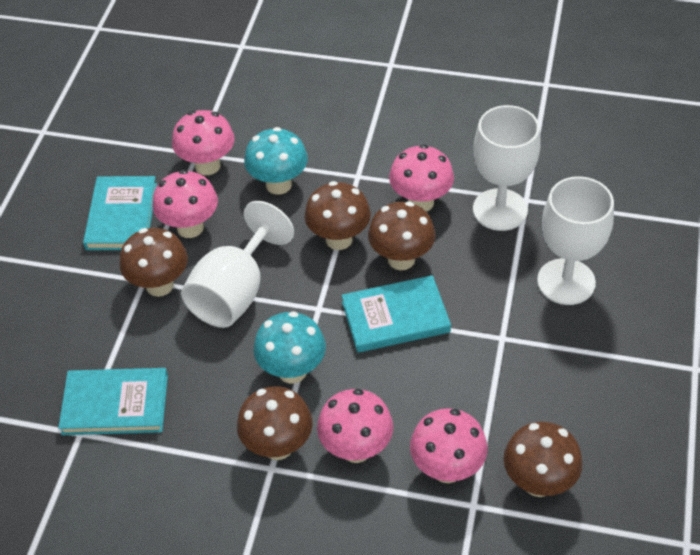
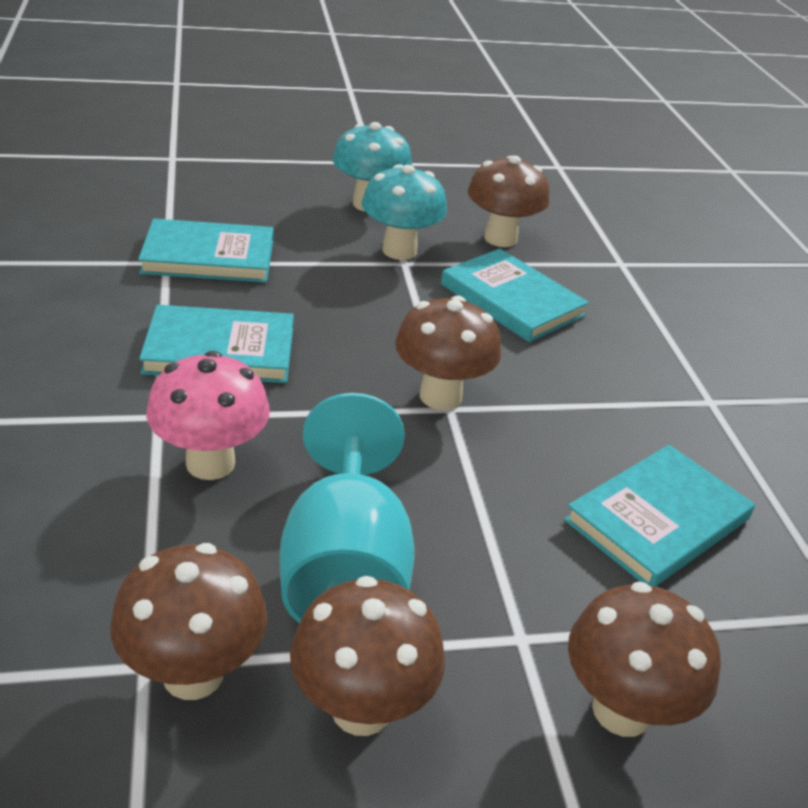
pink mushroom: [152,170,218,238] [172,110,235,175] [317,389,393,463] [389,144,454,212] [410,408,487,483] = 5 -> [146,351,270,480] = 1
turquoise book: [58,368,168,435] [83,176,157,250] [342,275,451,353] = 3 -> [138,218,274,283] [139,305,294,383] [441,249,589,342] [564,445,755,587] = 4
turquoise goblet: none = 0 -> [280,393,415,623] = 1
white goblet: [181,201,294,328] [473,105,541,231] [537,176,614,305] = 3 -> none = 0

